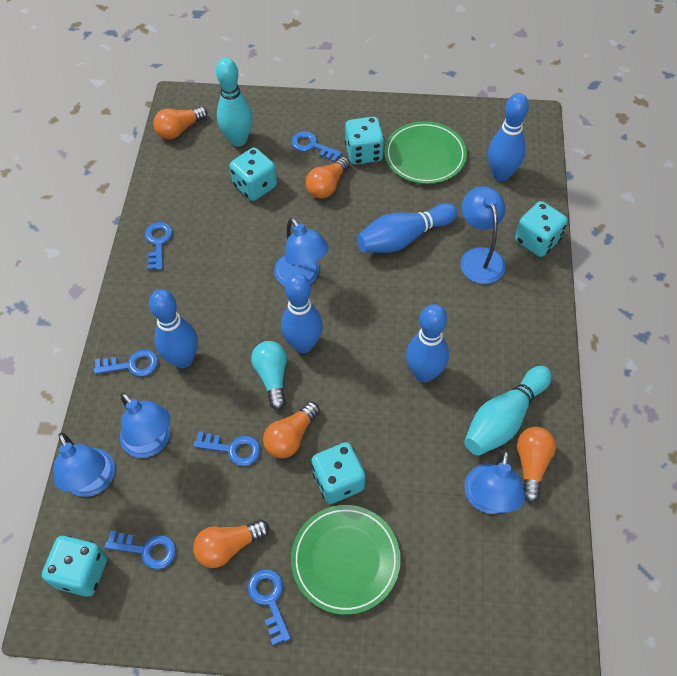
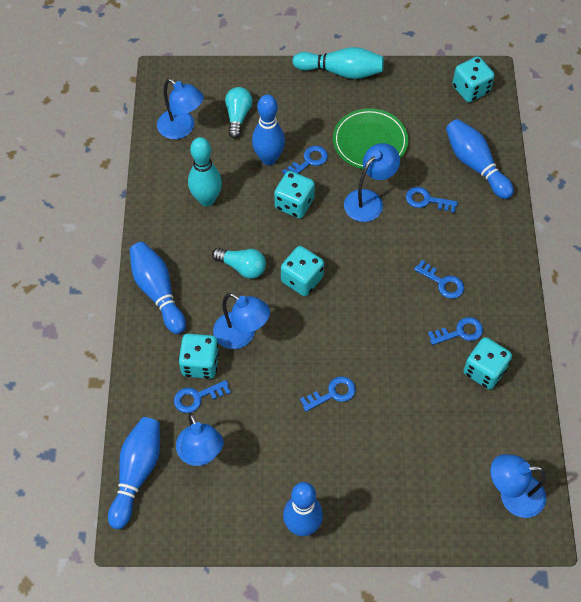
green plate: [291,505,401,615] [384,121,467,184] = 2 -> [333,108,408,169] = 1
orange light bulb: [153,106,207,139] [193,520,269,568] [263,401,320,458] [306,157,350,199] [517,427,556,503] = 5 -> none = 0
turquoise light bulb: [251,341,287,410] = 1 -> [212,248,266,279] [225,87,253,139] = 2

